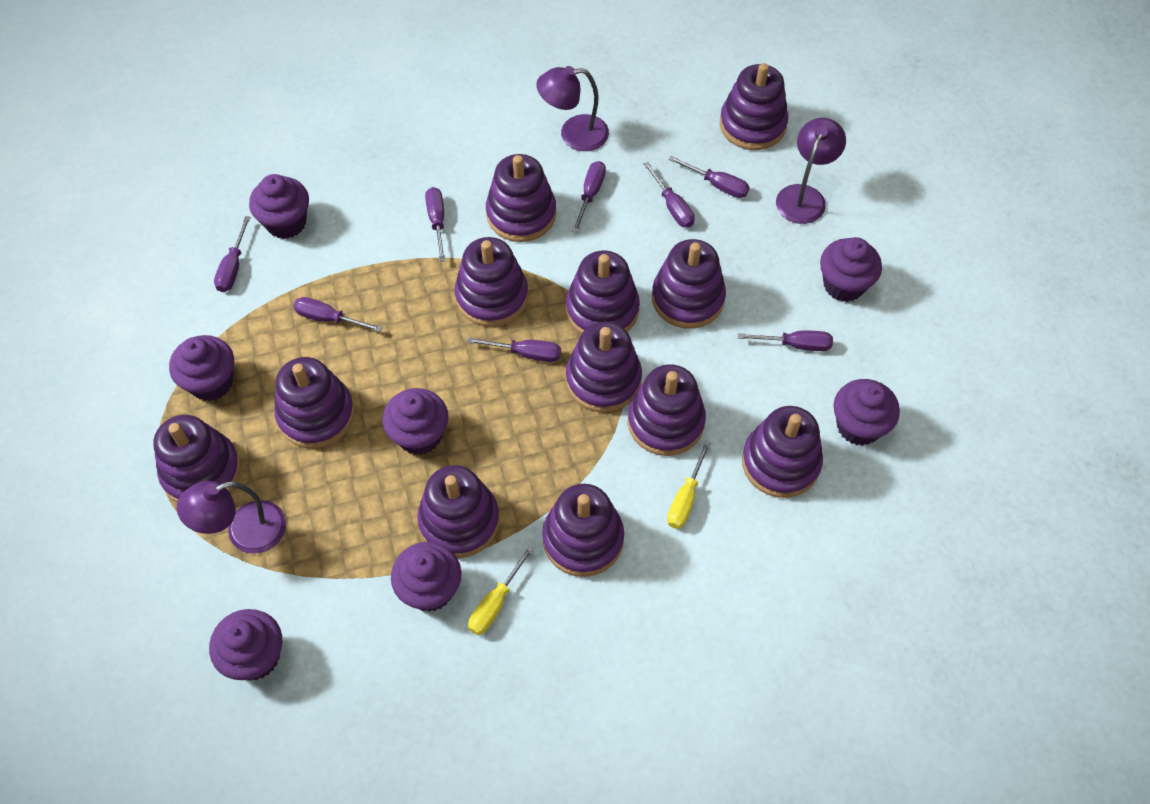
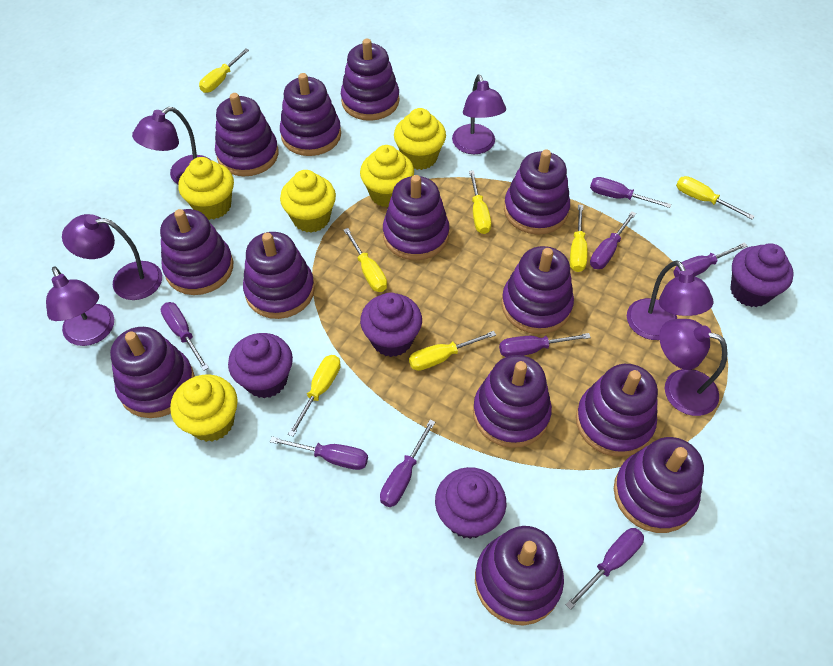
purple cupcake: [169,335,234,401] [209,609,282,680] [249,174,309,239] [382,388,448,455] [391,542,461,612] [820,237,882,302] [834,379,900,446] = 7 -> [228,333,293,398] [360,293,422,357] [435,467,506,539] [730,243,794,307] = 4
purple lamp: [177,481,286,554] [536,66,609,151] [776,118,846,224] = 3 -> [46,266,114,346] [62,214,162,300] [132,107,211,184] [452,75,506,154] [627,261,714,340] [659,319,728,416] = 6
purple stacking toy: [153,415,241,502] [274,357,355,448] [417,465,500,558] [455,237,528,327] [486,154,556,242] [542,484,624,577] [566,251,640,334] [566,321,642,412] [627,364,706,456] [652,239,726,329] [720,63,788,150] [742,406,823,498] = 12 -> [110,327,195,418] [160,209,233,295] [215,93,279,176] [243,232,315,319] [280,73,341,156] [341,39,400,121] [383,175,449,260] [473,355,552,448] [475,526,564,626] [501,246,574,334] [504,150,570,235] [576,364,658,457] [614,437,704,533] = 13
yellow cupcake: none = 0 -> [170,374,238,442] [178,157,234,220] [280,170,336,233] [360,145,414,207] [394,108,446,170] = 5
yellow screwdriver: [468,545,534,635] [667,440,711,529] = 2 -> [199,49,249,93] [288,355,341,437] [344,228,387,292] [409,331,496,371] [469,170,491,234] [570,205,587,272] [676,176,755,219] = 7

